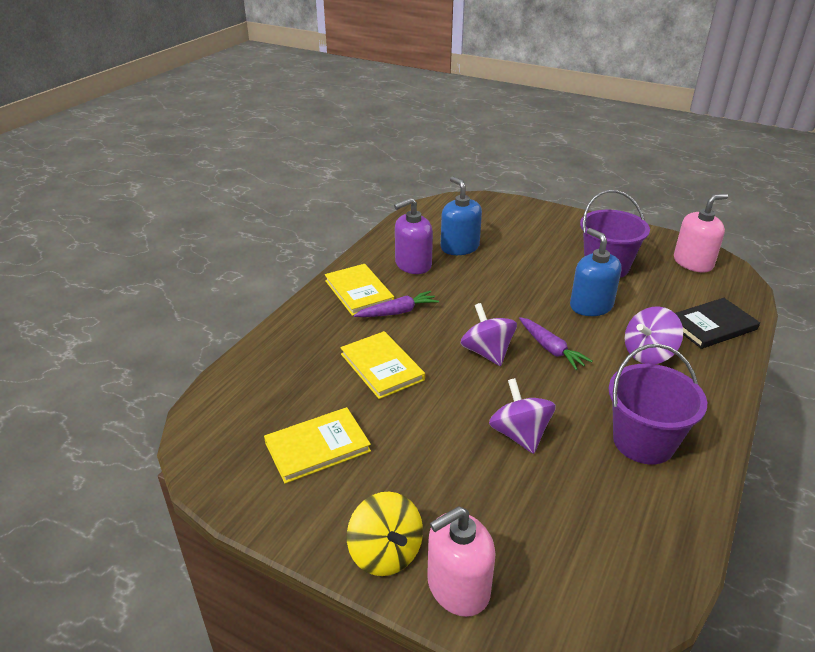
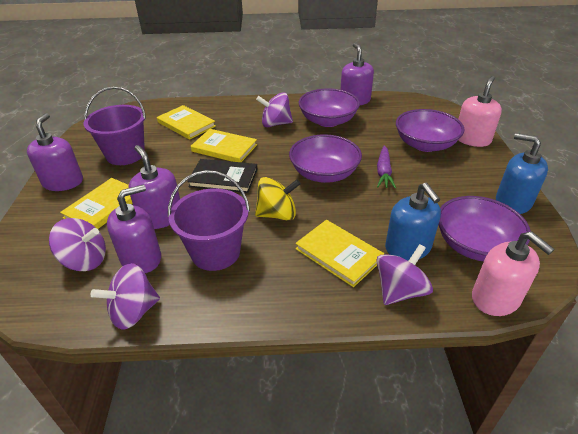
purple bowl: none = 0 -> [289,135,362,183] [298,88,360,127] [396,109,464,152] [438,196,531,261] = 4
purple carrot: [354,291,439,317] [519,317,592,370] = 2 -> [377,145,396,188] = 1
purple soap dispenser: [394,198,433,274] = 1 -> [27,113,83,191] [107,184,161,273] [128,145,180,229] [340,43,374,105] = 4
purple spinning top: [460,303,517,366] [489,378,556,454] [624,307,683,364] = 3 -> [49,218,106,271] [90,263,160,330] [256,92,293,127] [376,244,433,305] = 4
yellow book: [264,407,371,484] [325,264,394,316] [340,331,425,399] = 3 -> [60,178,132,229] [157,105,216,140] [191,129,257,162] [296,220,384,287] = 4

